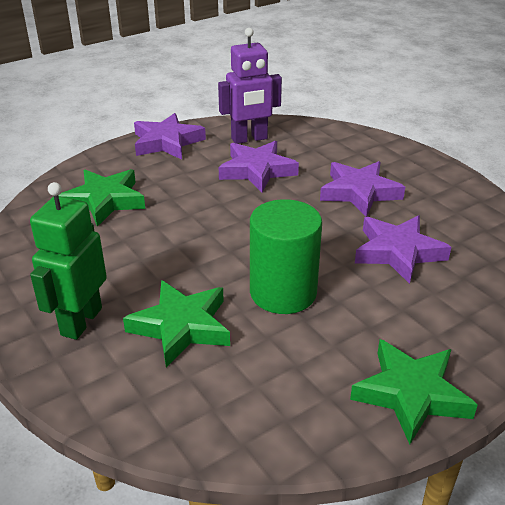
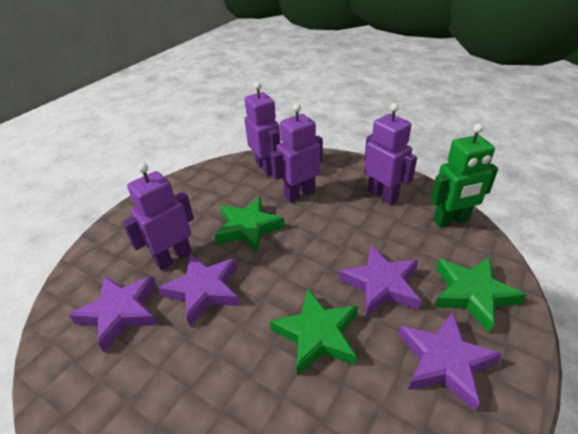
green cylinder: [250,199,322,314] = 1 -> none = 0
purple robot: [218,28,282,144] = 1 -> [122,163,194,270] [244,82,280,176] [270,104,323,202] [364,103,417,205] = 4

